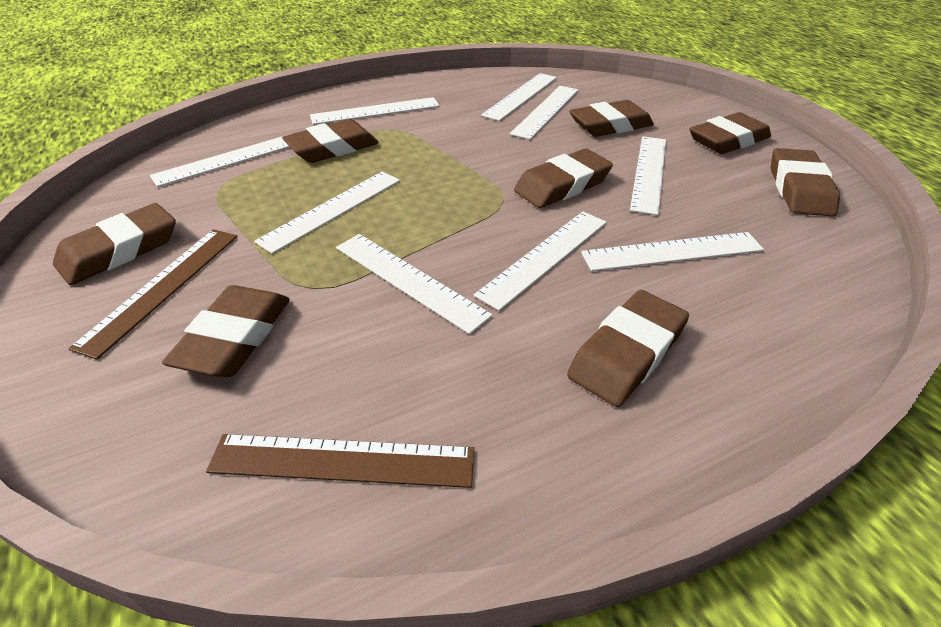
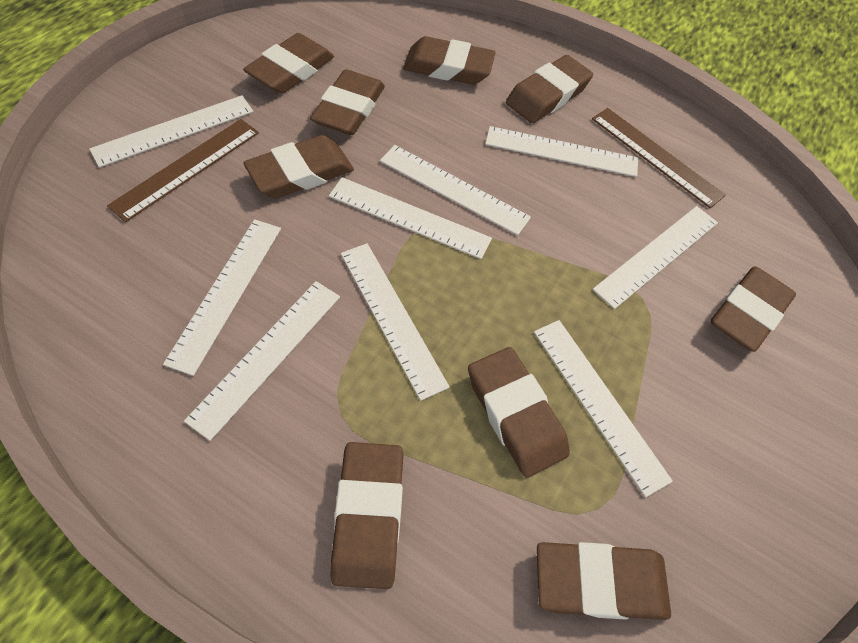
brown eraser: [53,203,176,285] [162,285,290,377] [282,119,379,163] [514,149,613,208] [567,290,689,407] [569,100,654,137] [690,112,771,154] [771,148,840,216] = 8 -> [243,33,334,94] [243,135,354,198] [310,69,385,135] [330,442,404,589] [403,36,496,84] [468,347,570,478] [506,55,593,123] [537,542,671,620] [711,266,796,352] = 9

